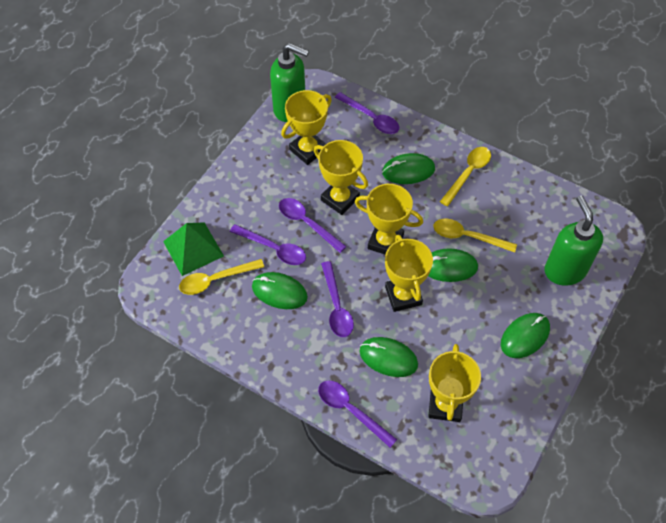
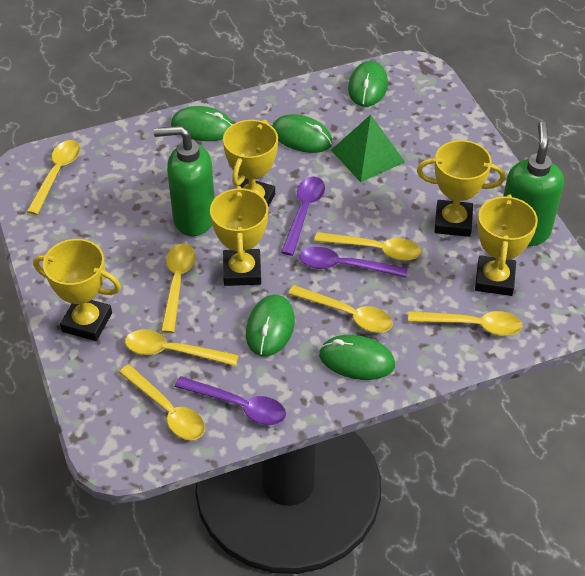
purple spoon: [230,224,306,265] [279,198,347,253] [318,381,397,448] [321,261,354,337] [335,92,399,134] = 5 -> [175,376,286,425] [281,177,325,256] [300,247,408,278] = 3
yellow spoon: [179,259,264,295] [434,219,517,253] [440,147,491,206] = 3 -> [27,140,80,215] [119,364,205,440] [125,330,239,366] [161,244,195,333] [288,285,393,333] [315,232,421,261] [408,311,522,336] = 7

